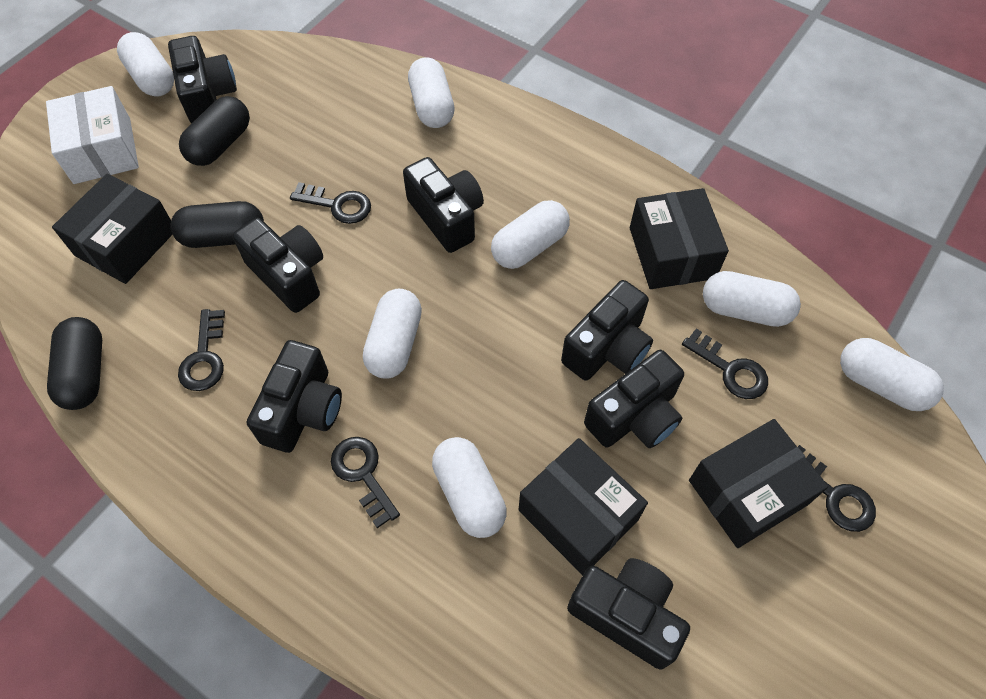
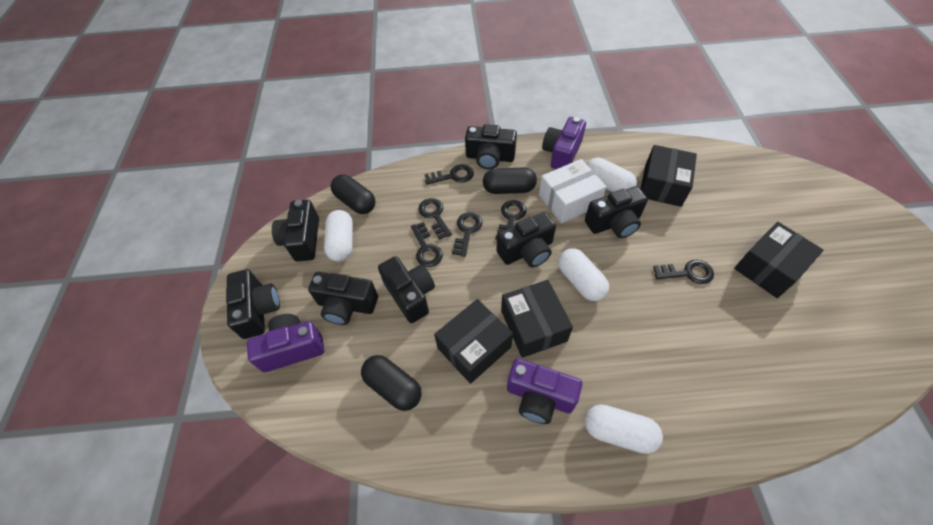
black key: [178,309,225,391] [290,182,371,224] [331,437,400,528] [682,328,768,399] [798,445,876,532] = 5 -> [411,222,443,267] [418,198,452,240] [424,164,474,185] [452,212,482,257] [496,200,527,240] [653,260,714,284] = 6
purple camera: none = 0 -> [247,314,324,372] [507,358,582,424] [542,117,586,169] = 3
white capsule: [117,32,174,96] [363,289,422,379] [408,57,455,128] [432,437,507,538] [491,200,570,269] [703,271,801,327] [840,338,944,411] = 7 -> [324,210,353,262] [558,248,609,301] [585,404,663,454] [587,158,637,192] = 4

